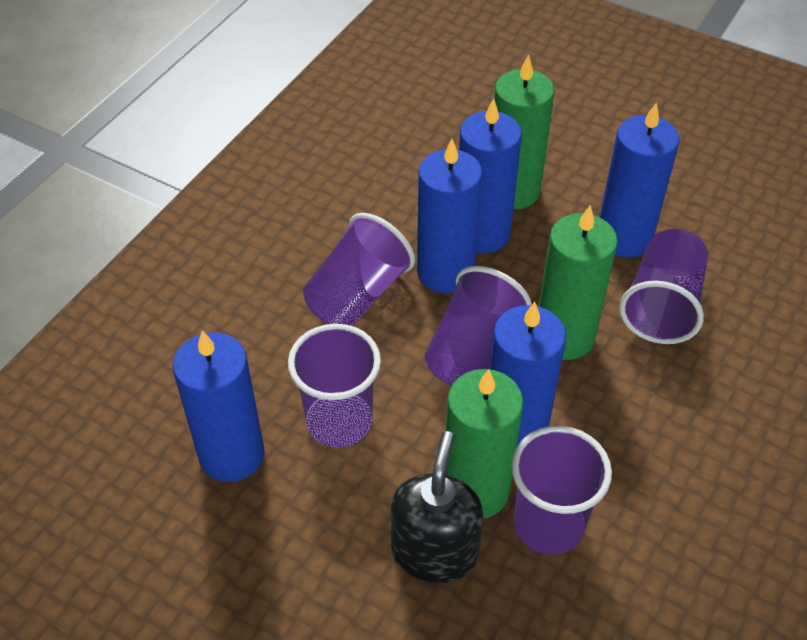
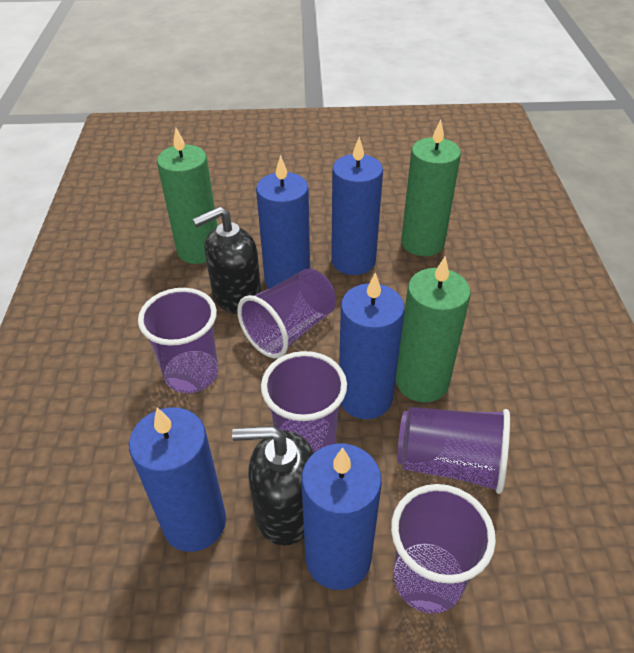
black soap dispenser: [391,431,483,583] = 1 -> [193,206,261,314] [232,426,314,546] = 2

